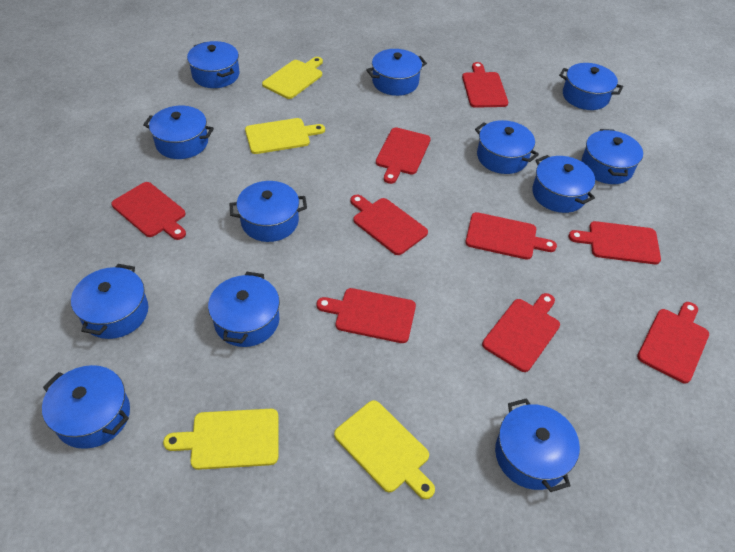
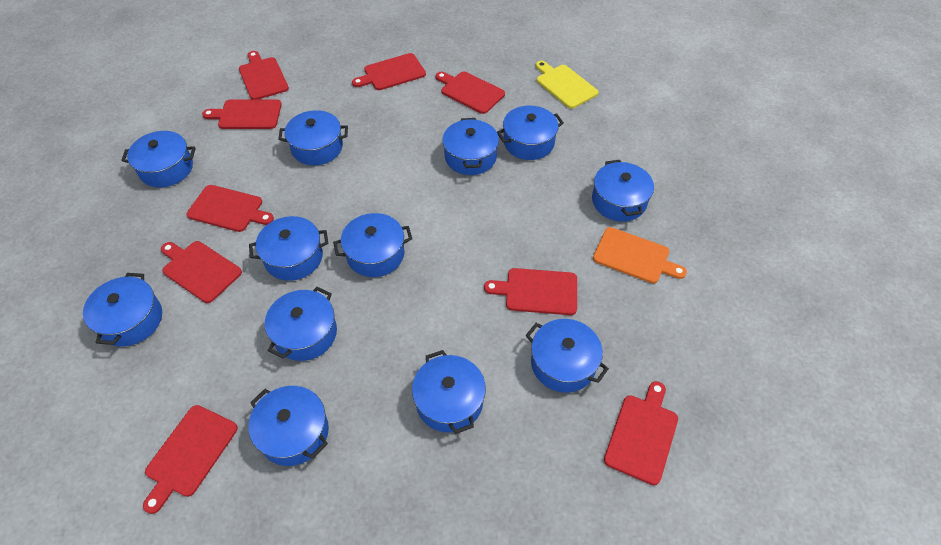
orange cutting board: none = 0 -> [593,227,687,283] = 1
yellow cutting board: [163,409,279,470] [245,118,325,154] [262,57,323,99] [334,400,435,499] = 4 -> [536,61,598,109] = 1

